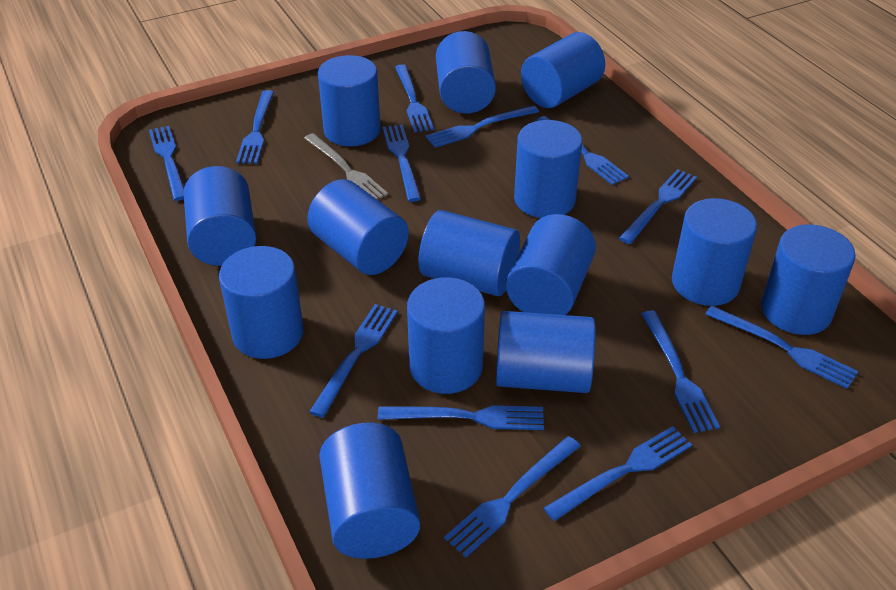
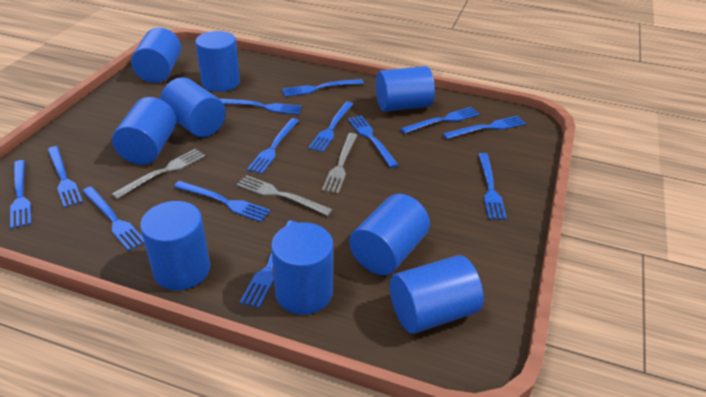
blue cylinder: [184,166,256,266] [219,246,304,359] [307,179,409,275] [318,55,380,146] [319,423,420,559] [407,277,485,394] [418,210,520,296] [436,31,496,114] [496,311,596,393] [506,214,596,315] [514,120,582,218] [521,32,605,108] [672,198,757,306] [761,224,856,335] = 14 -> [112,97,177,165] [131,28,181,83] [140,201,210,290] [160,77,226,137] [195,31,240,92] [271,222,333,315] [349,194,430,275] [376,66,435,112] [390,255,484,334] = 9
grey fork: [304,133,388,200] = 1 -> [112,149,205,199] [236,175,333,216] [322,133,357,194] = 3

